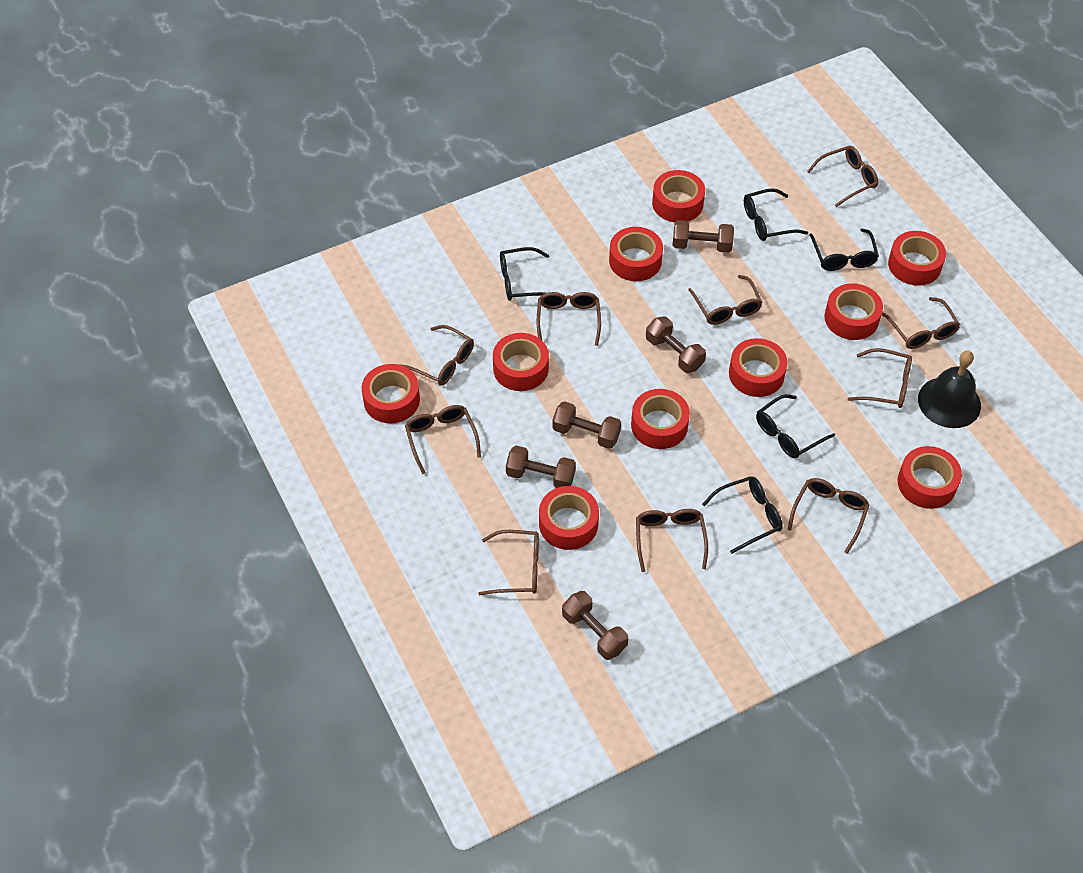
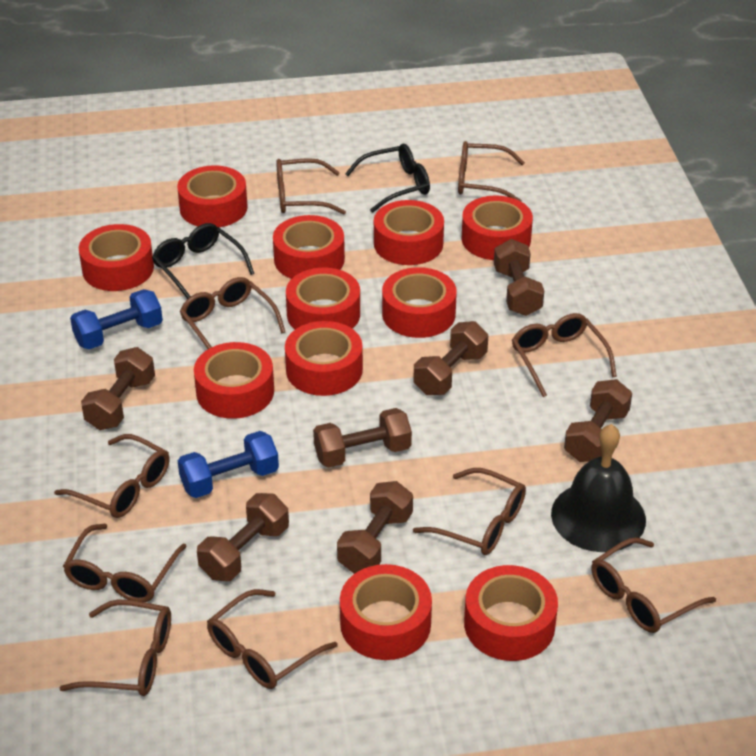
black glasses: [500,247,549,301] [702,476,783,554] [744,188,808,241] [756,394,835,458] [810,228,879,271] = 5 -> [152,223,254,299] [345,144,430,213] = 2
blue dumbbell: none = 0 -> [70,289,163,349] [178,431,279,498] = 2
brown dumbbell: [506,445,576,488] [552,401,621,449] [562,591,628,660] [646,316,706,373] [673,220,734,253] = 5 -> [81,347,155,430] [197,493,289,581] [313,408,412,468] [337,481,413,574] [413,321,488,395] [494,239,544,316] [564,379,632,462] = 7
red tape: [361,364,420,423] [493,333,549,391] [539,486,599,550] [609,227,663,281] [631,389,690,449] [652,170,705,222] [729,338,788,397] [824,283,883,340] [888,231,946,286] [898,446,962,509] = 10 -> [79,224,154,291] [177,165,248,227] [194,342,274,419] [273,215,345,279] [285,321,363,396] [286,268,360,329] [340,564,432,660] [374,200,444,265] [382,267,457,338] [461,195,533,260] [464,565,558,661] = 11

